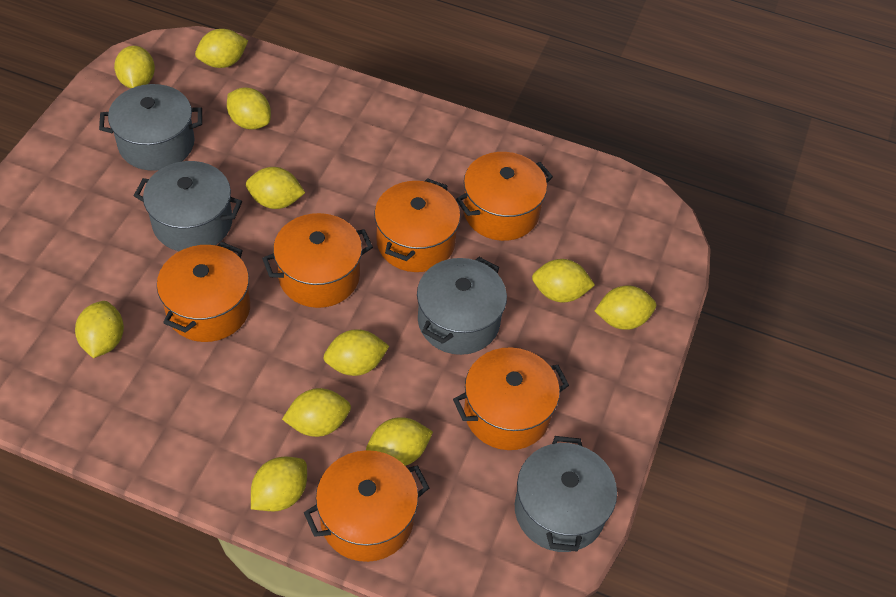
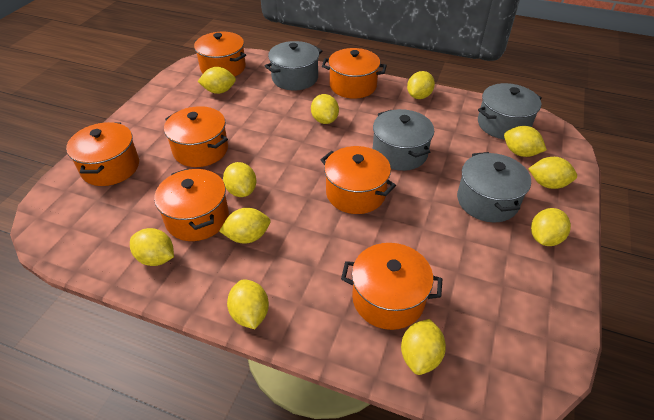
orange pot: [157,242,250,342] [262,213,373,308] [304,450,429,562] [374,178,460,272] [453,347,569,450] [456,152,553,241] = 6 -> [66,122,139,186] [154,168,229,241] [164,106,228,167] [194,32,246,77] [321,146,396,214] [322,48,387,99] [341,243,442,330] = 7

